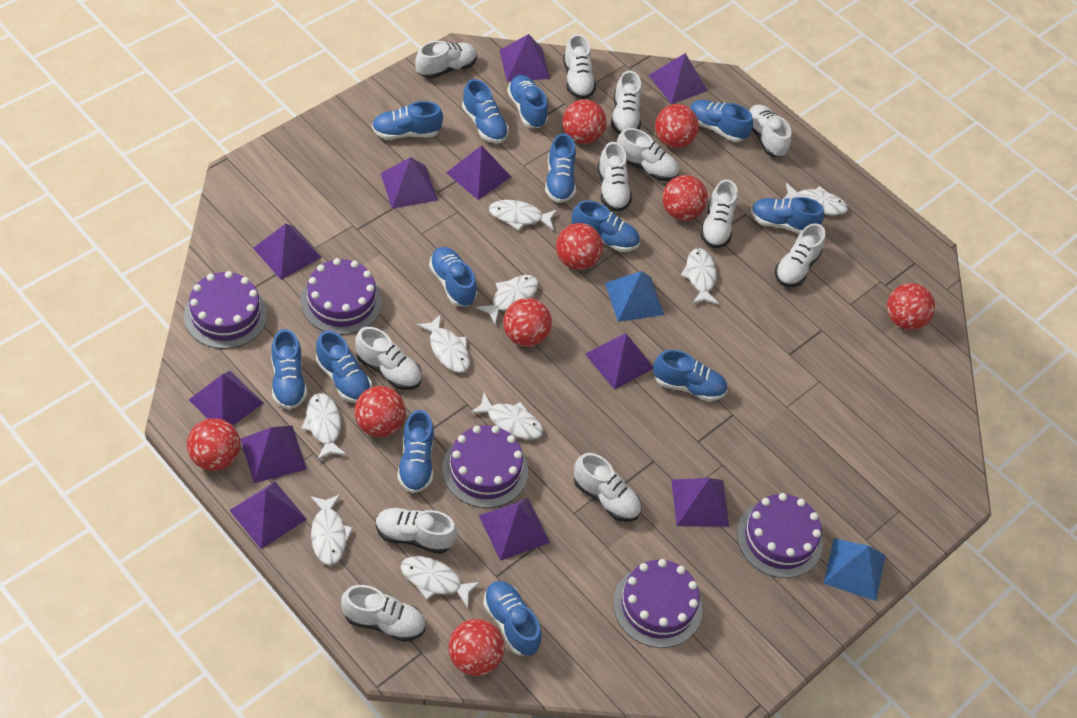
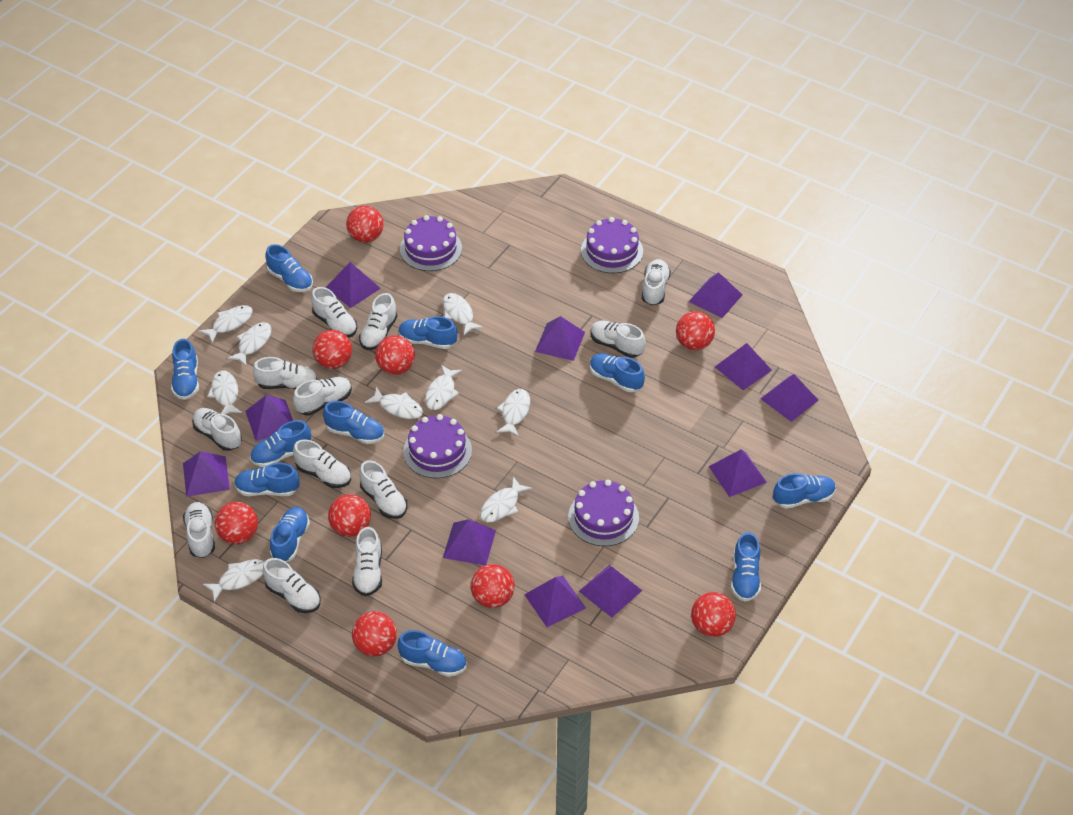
blue pyramid: [605,271,664,322] [823,538,886,601] = 2 -> none = 0
blue shoe: [271,329,307,410] [316,331,372,403] [372,101,443,140] [397,410,434,493] [429,247,477,306] [462,79,509,143] [483,581,542,656] [507,75,548,128] [545,133,576,203] [572,200,640,252] [653,350,727,401] [690,100,753,142] [751,197,824,234] = 13 -> [171,339,199,400] [234,463,300,496] [250,420,311,467] [265,244,313,292] [270,507,310,562] [323,401,384,444] [398,630,466,677] [399,316,457,349] [590,353,645,392] [731,532,761,601] [773,473,836,509] = 11
purple cake: [184,271,268,349] [301,258,382,335] [442,425,528,508] [613,559,703,648] [737,493,823,578] = 5 -> [400,215,462,271] [403,414,472,478] [568,480,639,546] [581,217,643,273] = 4

